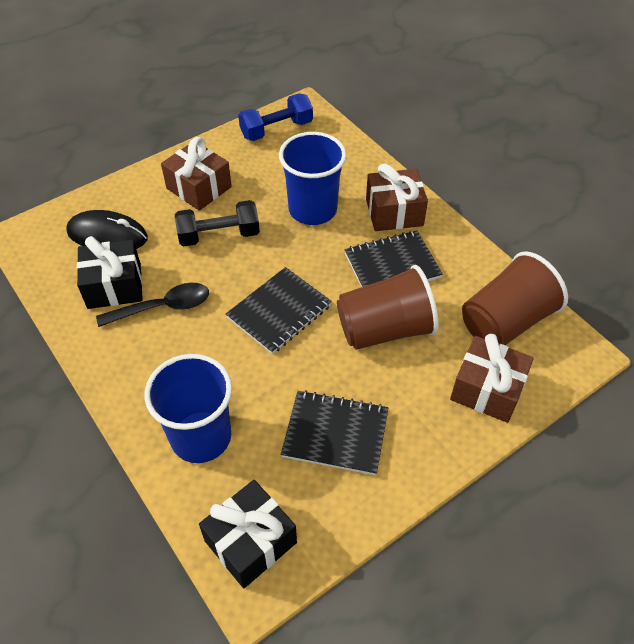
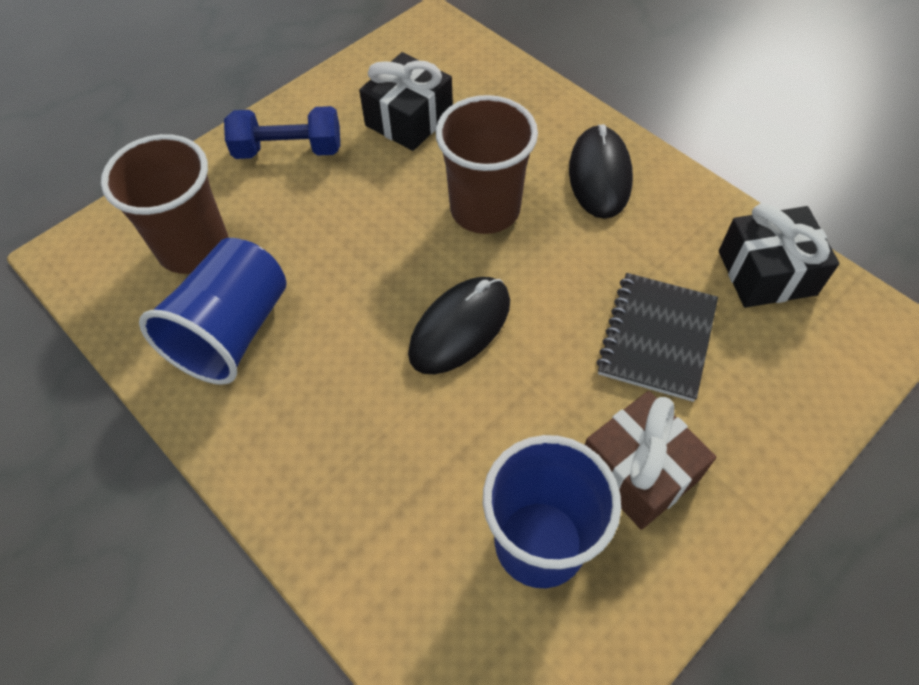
black dumbbell: [175,200,260,246] = 1 -> none = 0
black mouse: [66,210,148,249] = 1 -> [408,277,510,374] [569,124,633,219] = 2
black notebook: [226,267,332,354] [281,390,388,475] [344,230,443,287] = 3 -> [596,273,718,402] = 1
black spoon: [96,283,209,327] = 1 -> none = 0
brown gift: [161,137,232,211] [366,164,428,231] [450,334,534,423] = 3 -> [585,391,716,530] = 1

